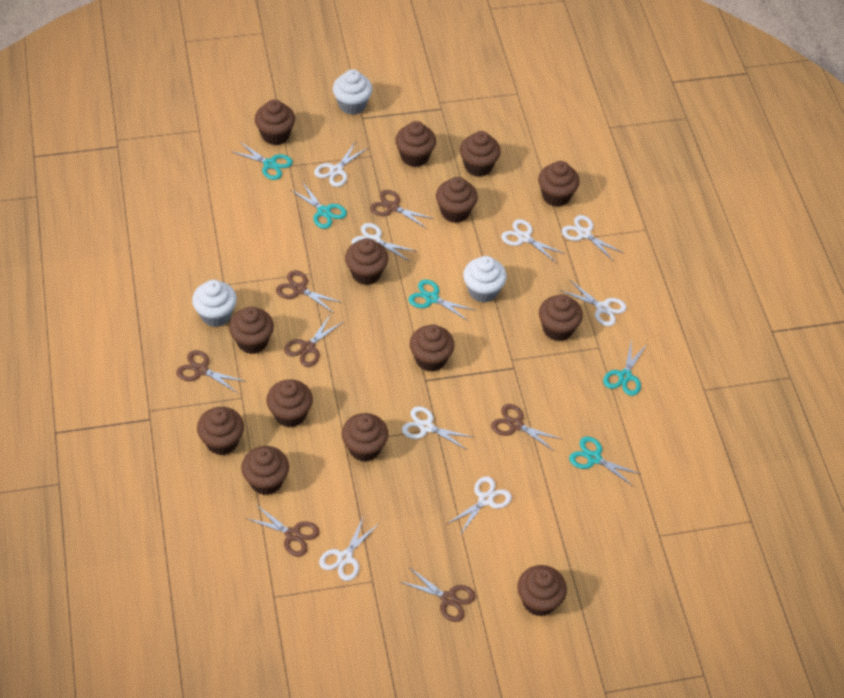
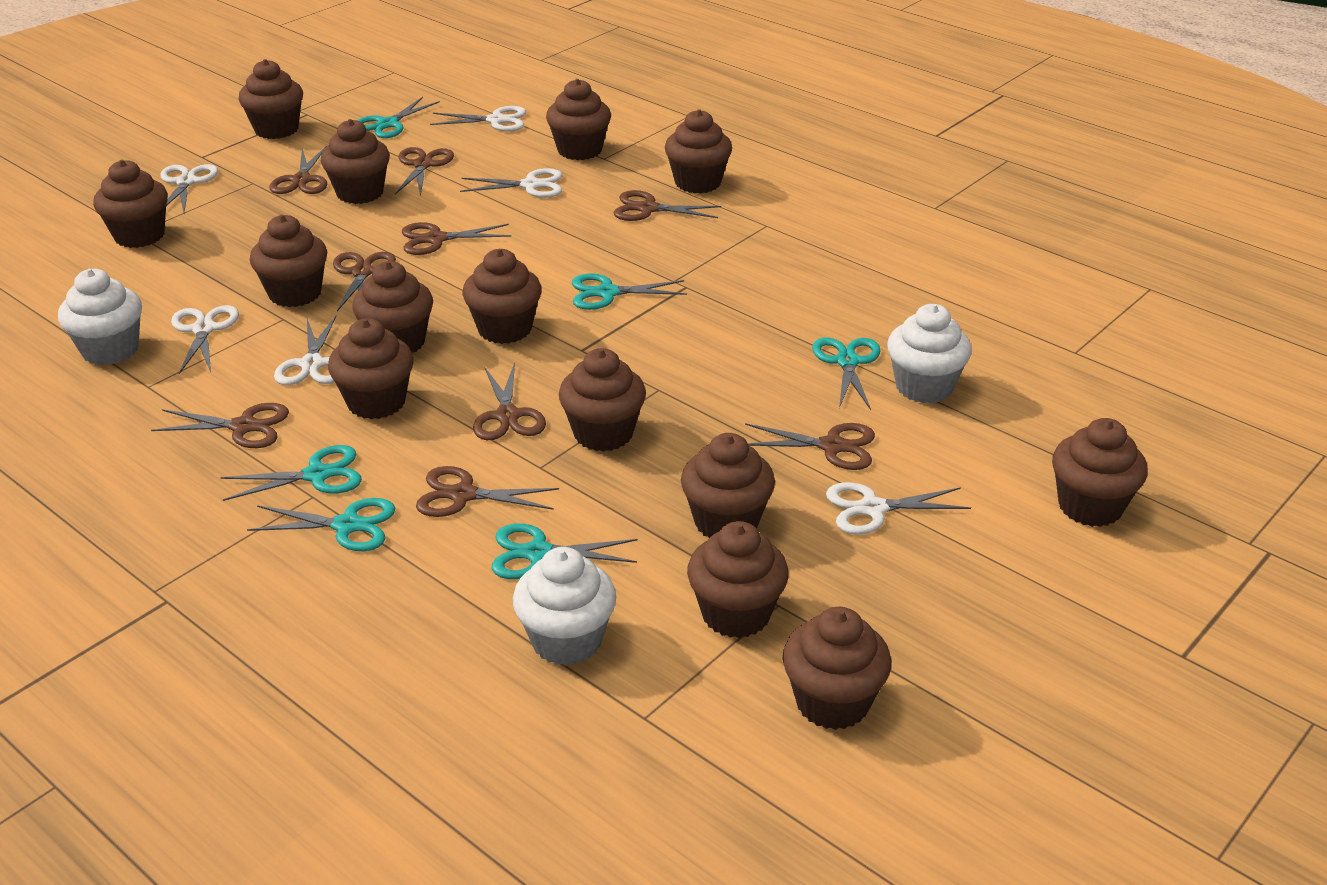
brown scissors: [176,350,247,393] [246,505,319,557] [276,270,343,313] [284,314,344,367] [370,190,435,229] [401,567,476,622] [491,404,561,451] = 7 -> [151,403,289,448] [269,147,327,194] [333,252,396,311] [395,147,454,197] [402,222,512,255] [416,466,559,517] [473,363,546,440] [613,190,721,221] [745,423,875,470] = 9
turquoise scissors: [230,141,293,180] [290,182,347,229] [408,279,475,321] [569,436,640,486] [603,343,647,396] = 5 -> [220,445,362,501] [247,498,396,551] [357,97,440,138] [492,523,637,579] [572,273,687,310] [812,338,880,410] = 6
white scissors: [314,143,367,187] [319,516,378,581] [352,223,418,262] [402,406,473,450] [447,476,512,535] [501,219,565,263] [562,215,623,261] [562,280,627,326] = 8 -> [160,164,218,212] [171,305,239,374] [274,316,336,385] [430,106,526,131] [460,168,562,198] [826,482,971,535] = 6

